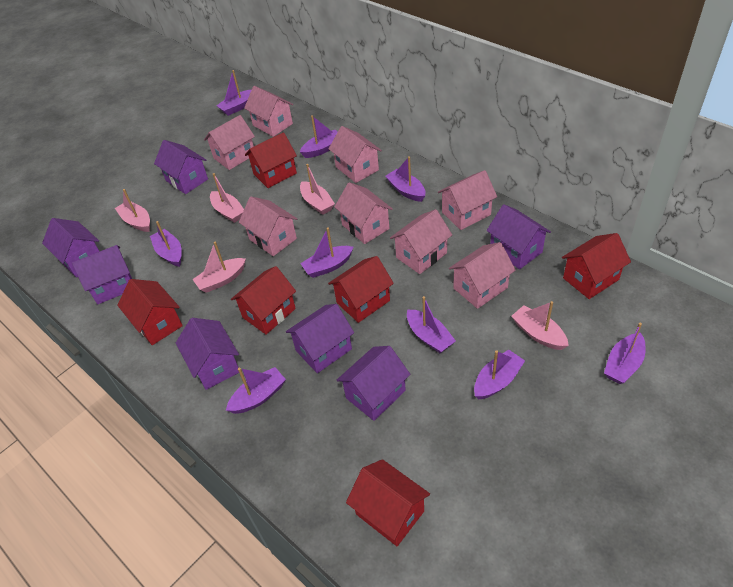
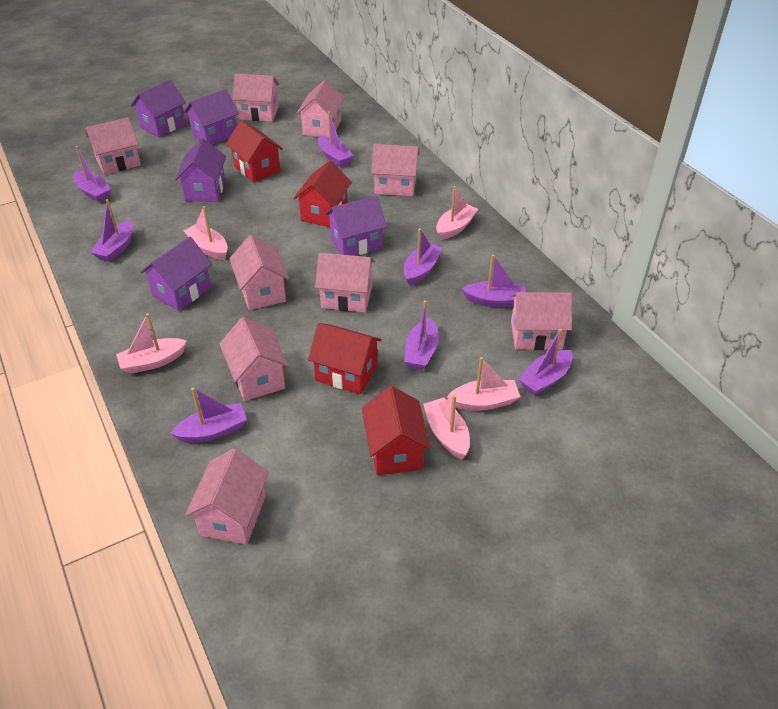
pink house: [204,115,255,170] [239,197,297,256] [244,86,293,137] [329,126,382,183] [334,182,393,244] [390,209,452,274] [438,170,497,230] [449,242,516,309] = 8 -> [86,117,141,175] [185,448,269,545] [219,317,289,401] [229,235,289,310] [233,74,279,122] [296,80,344,137] [315,253,375,312] [371,144,420,196] [511,292,572,350] = 9
purple boat: [150,221,182,267] [216,70,251,116] [226,367,286,414] [300,115,338,158] [300,227,353,278] [386,156,426,202] [407,296,456,353] [474,350,525,399] [604,323,646,384] = 9 -> [73,146,111,202] [90,199,133,262] [170,388,247,443] [318,112,353,167] [404,228,442,286] [404,300,439,370] [462,255,525,307] [518,329,573,395] = 8
purple house: [42,218,100,278] [72,245,132,304] [154,140,208,194] [176,318,239,390] [286,304,354,373] [337,346,410,421] [486,204,551,269] = 7 -> [130,80,186,137] [140,237,212,311] [175,138,226,202] [184,89,239,145] [325,196,387,256] = 5
red house: [117,279,183,345] [231,266,296,335] [245,132,297,188] [328,256,394,323] [346,459,430,546] [562,233,631,299] = 6 -> [226,120,283,183] [294,160,352,227] [308,323,382,394] [362,386,431,475] = 4

